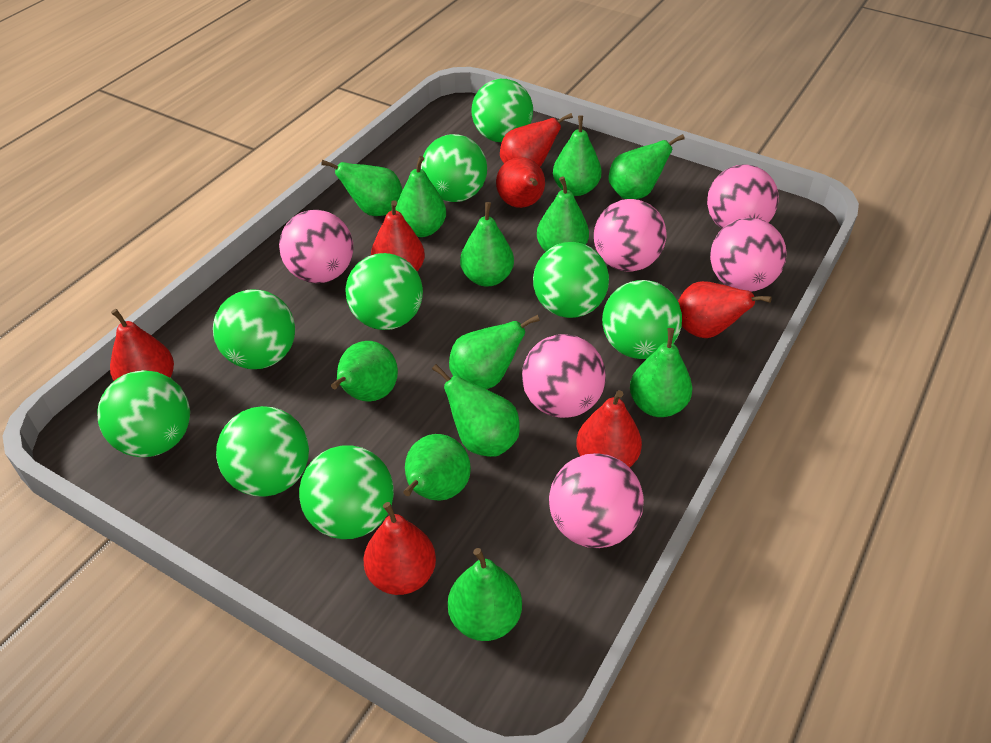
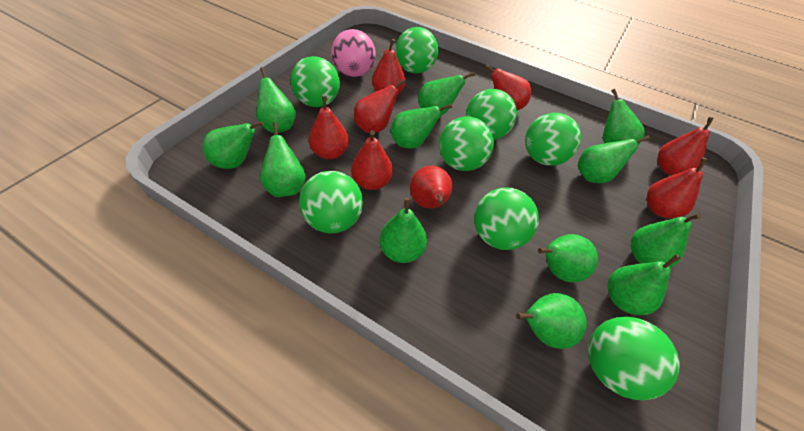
green ball: [97,370,190,457] [213,289,295,369] [216,406,309,497] [299,445,394,539] [346,253,423,330] [421,134,487,202] [471,79,533,142] [533,242,609,318] [602,280,682,359] = 9 -> [290,56,340,107] [299,171,363,234] [395,27,438,73] [439,116,494,171] [466,89,517,140] [474,187,539,250] [525,113,581,166] [588,317,679,400] = 8
pink ball: [279,210,353,283] [522,334,606,418] [549,453,644,548] [594,199,666,272] [707,164,779,229] [710,218,786,292] = 6 -> [331,29,376,77] = 1
red pear: [110,309,174,381] [363,502,436,595] [371,200,425,271] [496,157,545,208] [500,113,573,167] [576,390,642,468] [678,281,772,338] = 7 -> [309,96,349,160] [351,130,393,190] [354,79,406,133] [372,39,405,95] [410,166,453,209] [484,64,531,110] [647,158,707,218] [658,117,714,175] = 8

